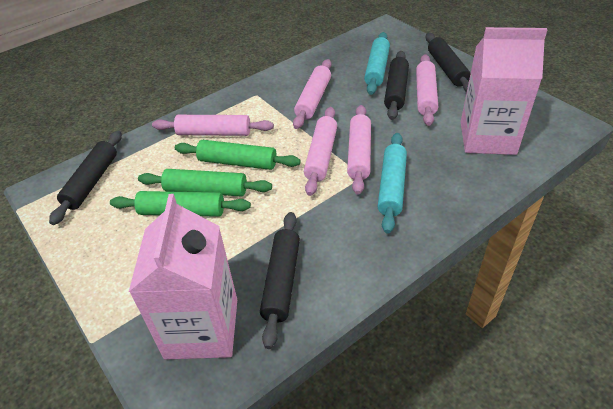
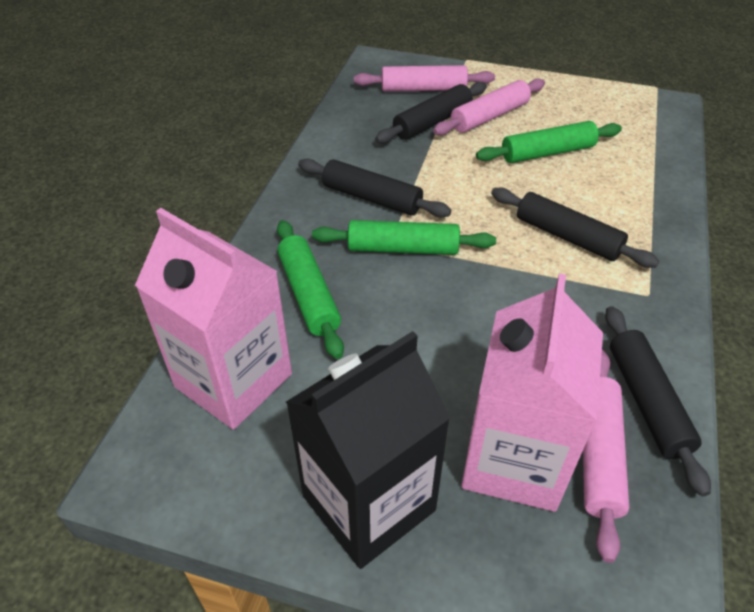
black carton: none = 0 -> [286,331,450,569] = 1
pink rolling pin: [152,115,274,136] [293,59,331,129] [304,107,337,196] [347,105,371,195] [416,54,438,126] = 5 -> [354,65,495,92] [433,78,545,135] [583,350,629,563] = 3
turquoise rolling pin: [364,32,390,95] [378,133,407,234] = 2 -> none = 0

